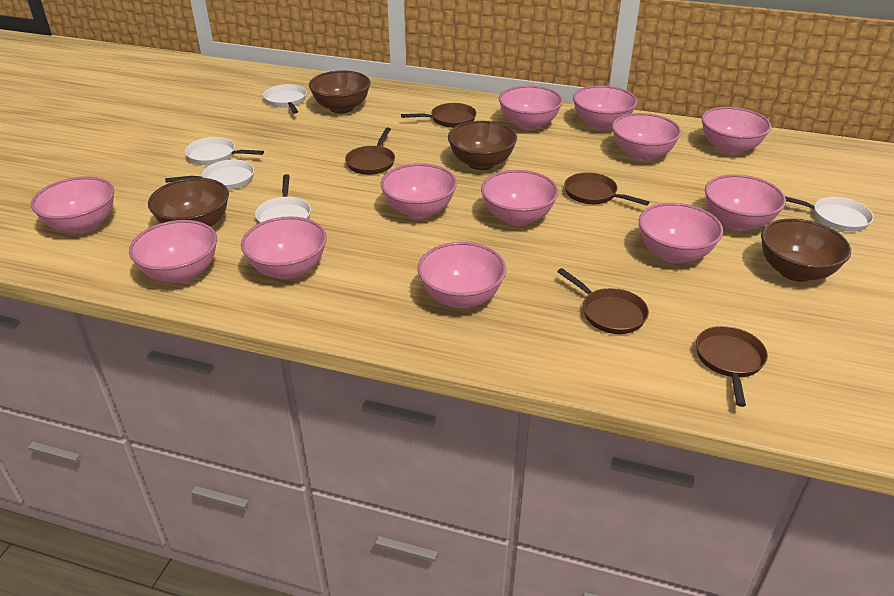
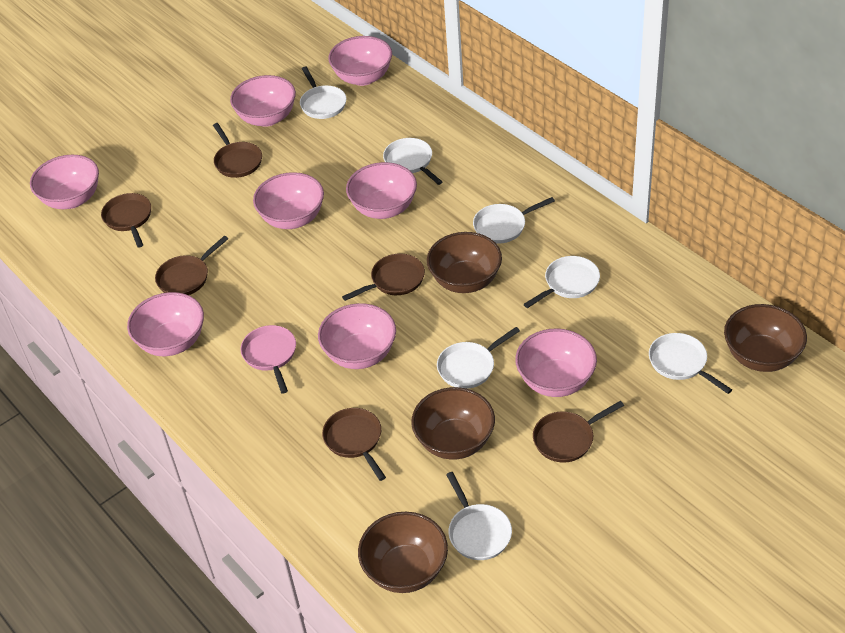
brown pan: [345,127,395,175] [401,103,476,128] [557,268,649,334] [564,172,649,206] [696,326,768,407] = 5 -> [101,193,151,248] [155,236,228,295] [213,123,262,178] [322,408,386,481] [342,254,425,301] [533,401,624,463] = 6
pink bowl: [31,177,114,234] [129,220,217,283] [241,216,327,279] [381,163,457,219] [418,242,506,309] [481,170,558,226] [499,85,563,130] [573,85,637,130] [612,113,681,162] [639,203,723,264] [701,107,771,154] [705,174,786,231] = 12 -> [30,155,99,209] [127,292,204,356] [230,75,296,127] [253,172,324,229] [318,303,396,369] [328,36,392,86] [346,162,417,219] [515,329,597,397] = 8
pink pan: none = 0 -> [241,325,296,394] = 1
white pan: [165,159,254,190] [185,137,264,165] [255,174,311,223] [263,84,307,114] [785,196,874,232] = 5 -> [300,66,347,119] [383,138,442,185] [437,327,520,389] [446,472,512,560] [473,197,555,244] [524,256,600,308] [649,333,732,394] = 7

